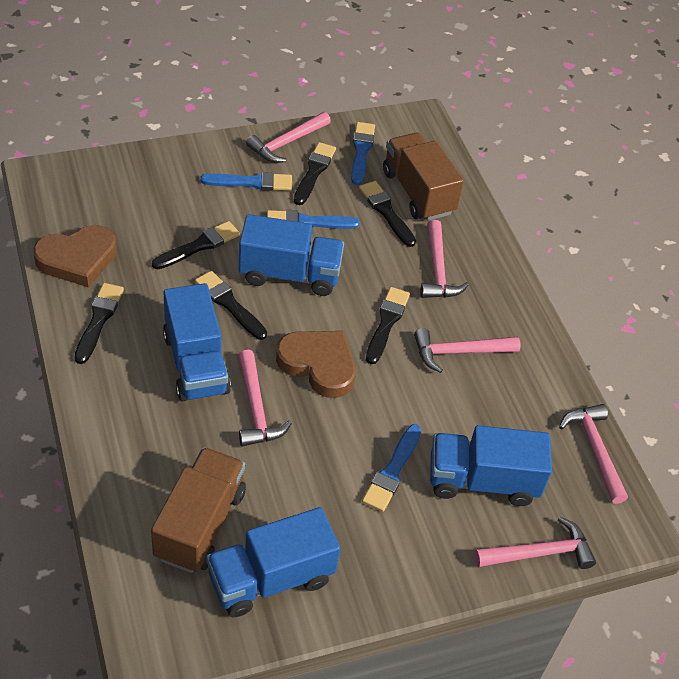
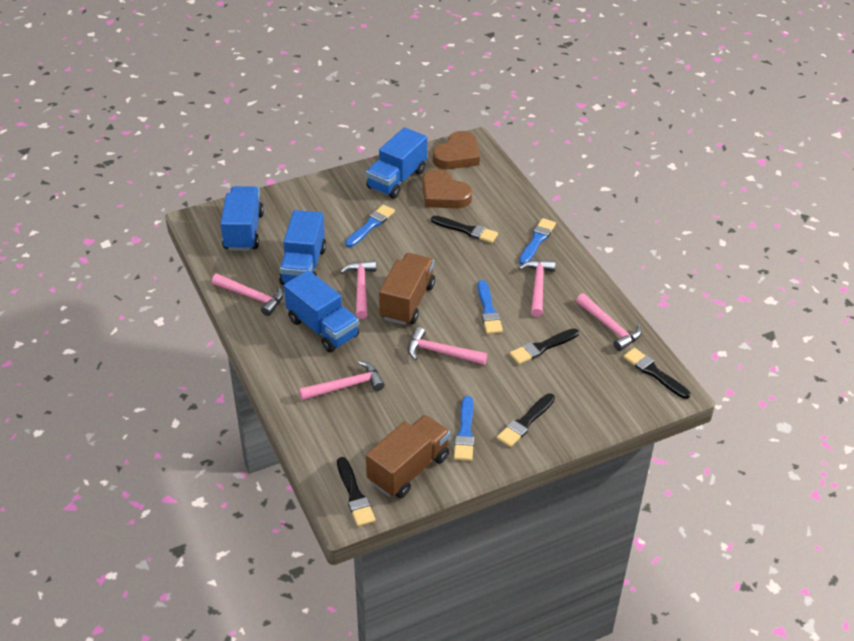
black brush: [74,283,124,364] [152,221,240,269] [195,271,267,340] [294,142,336,205] [359,181,416,247] [366,287,410,364] = 6 -> [337,457,375,527] [431,216,498,243] [497,393,555,447] [510,328,579,364] [623,348,690,399] = 5

